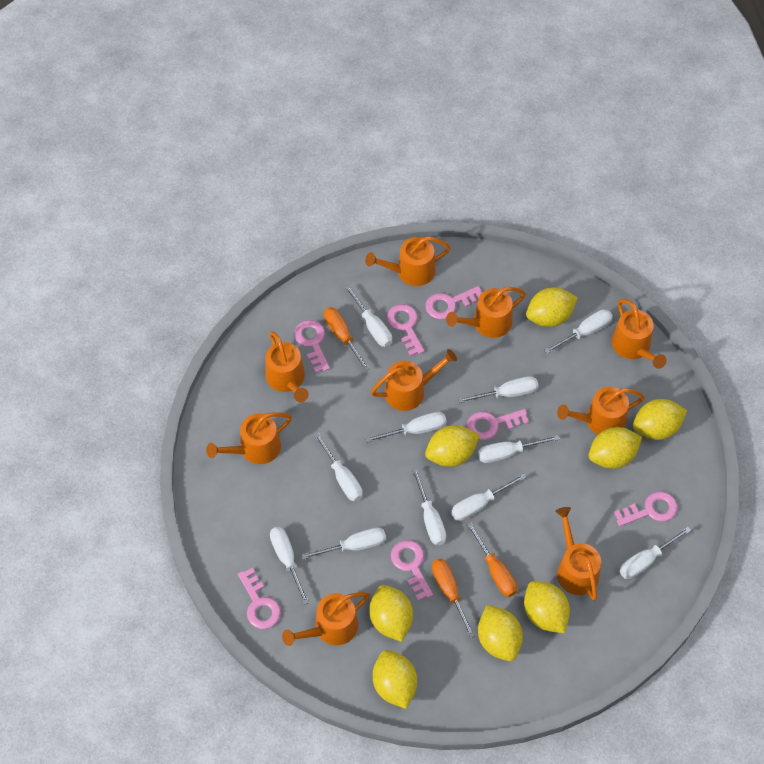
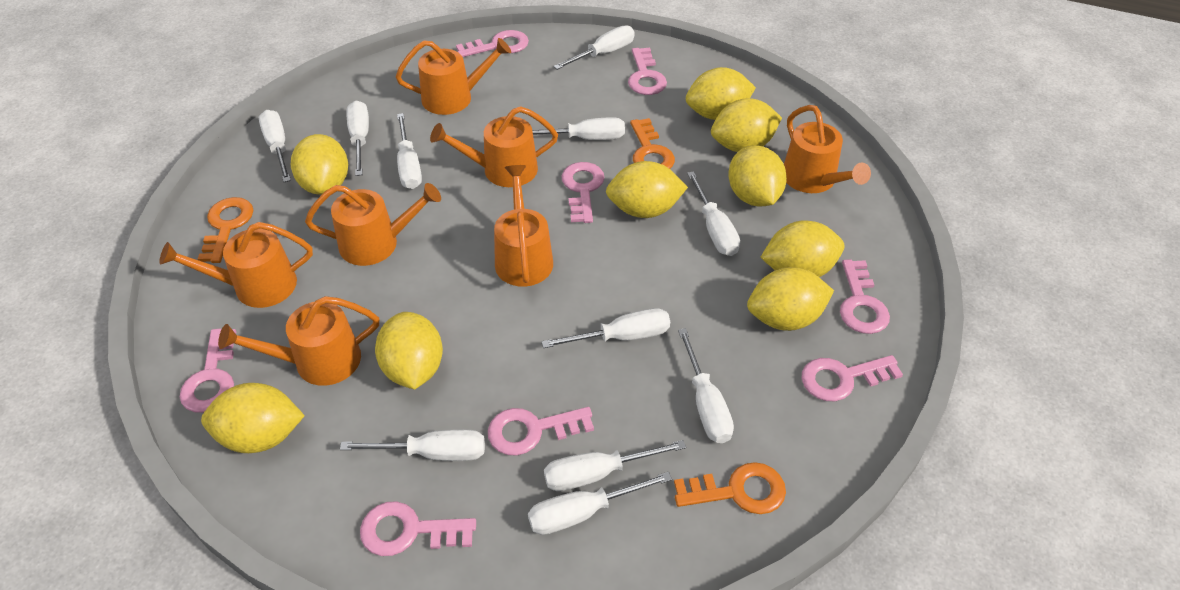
orange key: none = 0 -> [198,197,253,263] [630,118,675,169] [674,462,786,514] = 3
orange screwdriver: [324,307,369,371] [432,559,475,638] [467,522,517,597] = 3 -> none = 0
orange watering can: [206,412,292,464] [266,331,309,402] [282,592,370,646] [365,237,451,286] [371,349,457,411] [446,287,526,338] [555,507,601,601] [557,387,645,435] [612,299,667,369] = 9 -> [159,222,313,308] [218,296,379,386] [305,183,441,266] [396,38,511,115] [430,106,558,187] [494,165,553,287] [784,105,871,193] = 7
pink key: [238,568,281,629] [294,320,330,373] [387,304,424,356] [391,540,433,601] [425,286,482,320] [467,409,529,440] [614,491,678,526] = 7 -> [180,329,236,413] [360,501,476,556] [456,30,529,57] [488,407,594,456] [562,162,605,223] [628,47,667,95] [801,355,903,401] [840,259,890,334] = 8
yellow lemon: [369,585,413,642] [373,650,417,709] [425,425,480,467] [478,605,523,661] [524,581,570,633] [526,287,578,327] [589,427,642,469] [633,399,687,440] = 8 -> [201,383,305,453] [291,134,348,195] [375,312,443,389] [606,161,688,218] [686,67,756,120] [711,98,782,152] [728,145,787,207] [747,267,834,331] [760,220,844,277] = 9

